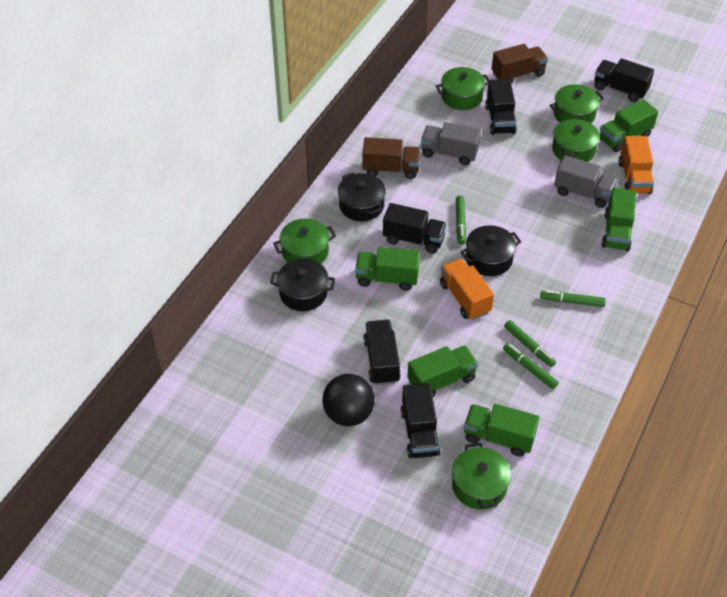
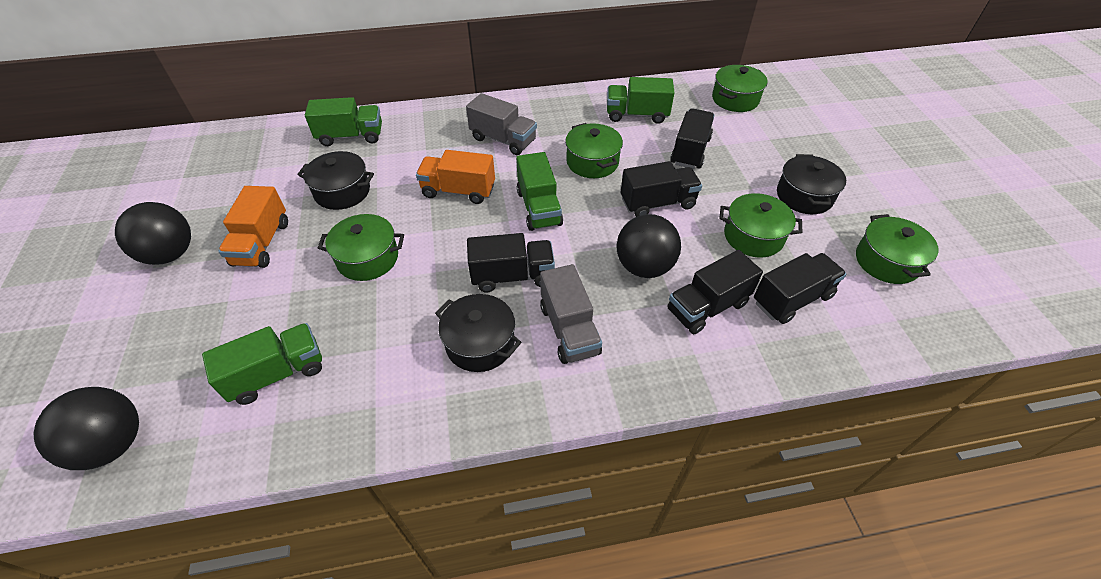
black ball: [322,374,375,426] = 1 -> [33,387,139,470] [115,202,191,265] [616,214,681,278] = 3
brown truck: [362,137,421,179] [491,44,548,84] = 2 -> none = 0
green marker: [456,196,466,245] [503,343,559,389] [504,320,556,367] [540,290,606,307] = 4 -> none = 0
green truck: [355,247,420,291] [407,345,478,397] [464,404,540,457] [600,99,658,152] [601,187,637,251] = 5 -> [202,323,322,405] [305,97,382,146] [516,152,563,231] [607,77,675,124] = 4

